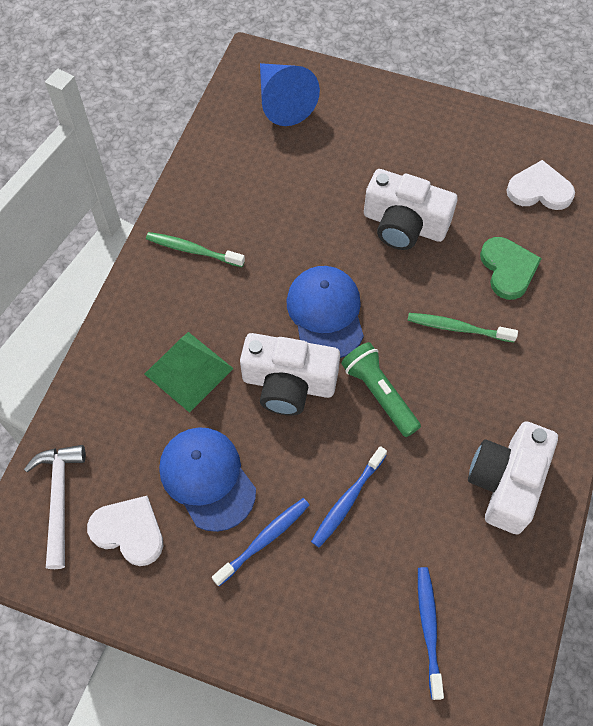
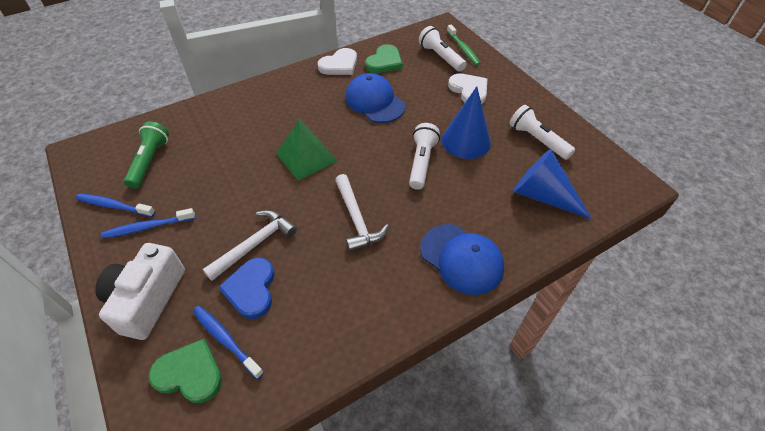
blue cone: [260,63,320,126] = 1 -> [442,86,491,159] [513,149,592,219] = 2
blue heart: none = 0 -> [219,258,275,319] = 1
green heart: [480,237,542,300] = 1 -> [149,339,222,403] [365,44,403,73] = 2
green toothbrush: [146,232,245,267] [407,313,518,342] = 2 -> [447,25,481,66] = 1
white camera: [240,333,340,416] [364,169,458,250] [468,422,558,534] = 3 -> [95,243,185,340] = 1
white flashlight: none = 0 -> [409,123,440,190] [418,26,467,72] [509,105,575,160] = 3
white hammer: [24,445,86,569] = 1 -> [203,210,297,281] [335,174,389,252] = 2

